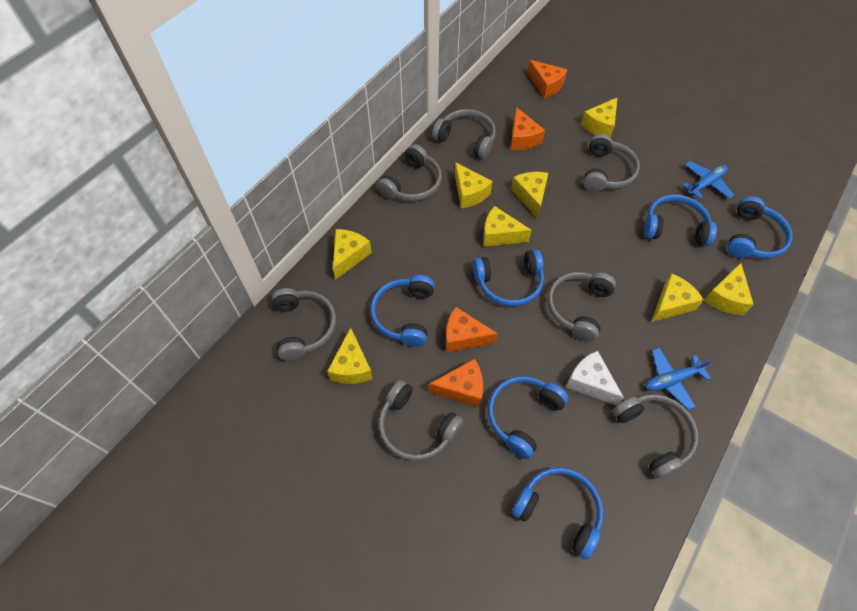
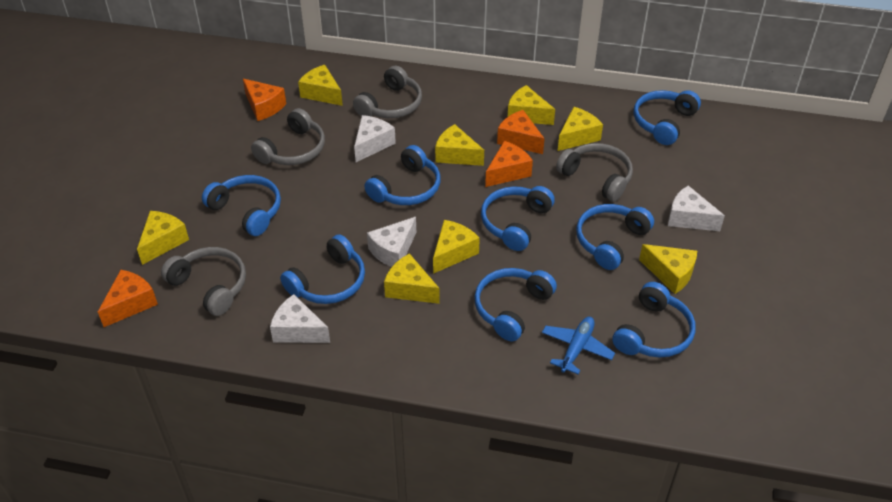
blue headphones: [371,275,435,347] [473,249,544,307] [488,376,569,459] [512,467,603,559] [644,195,717,246] [727,196,793,258] = 6 -> [202,175,281,236] [280,234,365,304] [364,145,440,205] [474,268,557,341] [481,186,555,251] [576,204,654,270] [612,282,696,358] [634,90,701,145] = 8
blue plane: [645,347,712,410] [683,161,734,199] = 2 -> [542,317,615,374] = 1
grey headphones: [272,288,336,361] [377,144,442,201] [379,380,464,461] [432,109,496,159] [547,272,616,342] [583,133,640,192] [613,394,698,479] = 7 -> [161,247,246,316] [251,108,325,165] [353,66,422,118] [556,143,633,202] = 4
white cheese: [566,351,624,405] = 1 -> [270,294,330,343] [354,115,396,162] [367,217,416,267] [668,186,725,231] = 4

